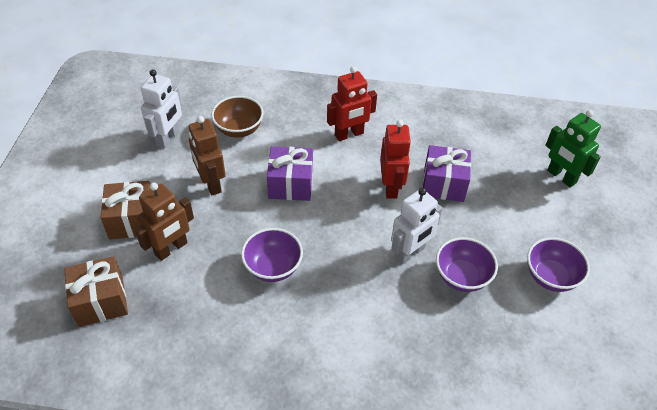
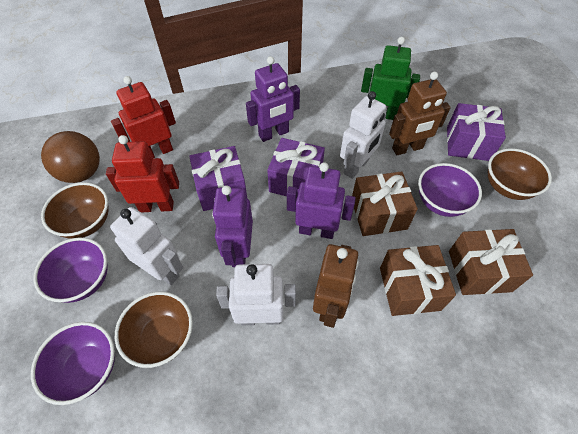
brown ball: none = 0 -> [41,131,100,183] = 1
brown bowl: [211,96,264,138] = 1 -> [41,182,109,239] [115,292,193,368] [488,148,552,200] = 3
brown gift: [64,256,128,327] [101,181,151,239] = 2 -> [352,171,418,236] [380,245,456,316] [449,229,533,295] = 3
purple gift: [267,146,313,201] [423,145,471,202] = 2 -> [189,146,247,211] [267,138,325,196] [447,103,506,161] = 3
purple robot: none = 0 -> [212,185,253,267] [246,56,300,142] [287,162,356,239] = 3
white robot: [141,69,182,149] [391,188,442,265] = 2 -> [110,207,183,285] [216,264,296,325] [340,91,386,179] = 3

